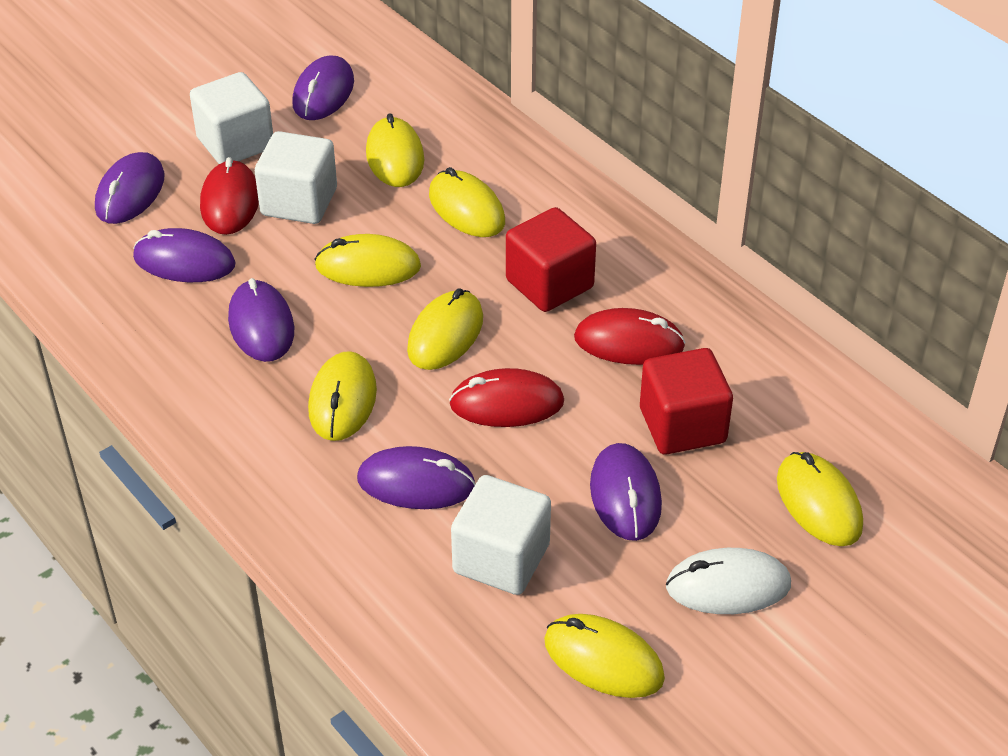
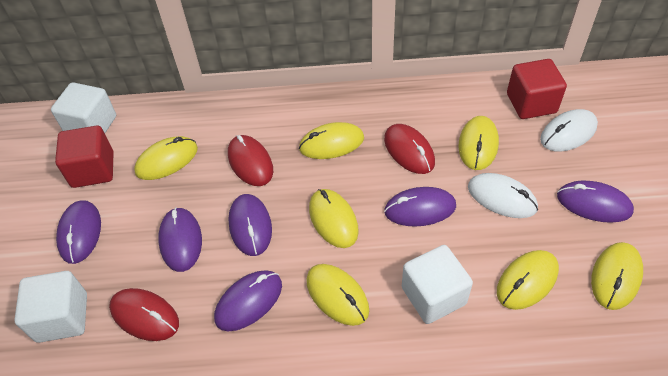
white mouse: [666,548,791,614] = 1 -> [468,173,538,218] [540,109,598,152] = 2

